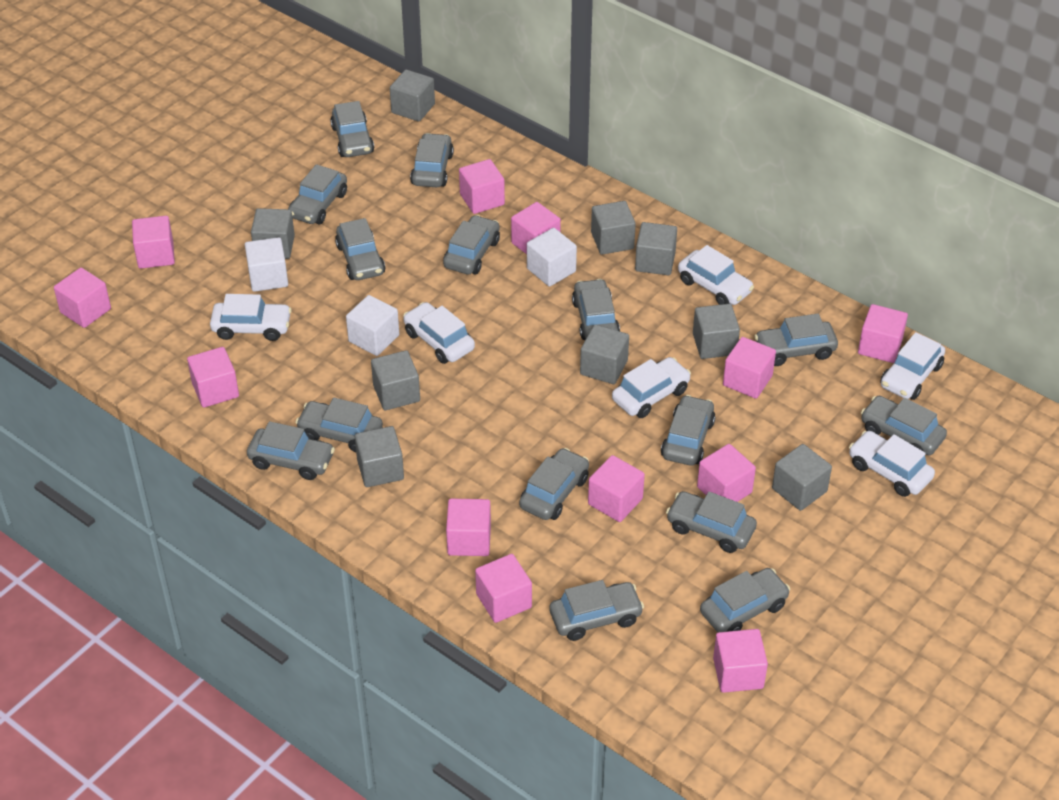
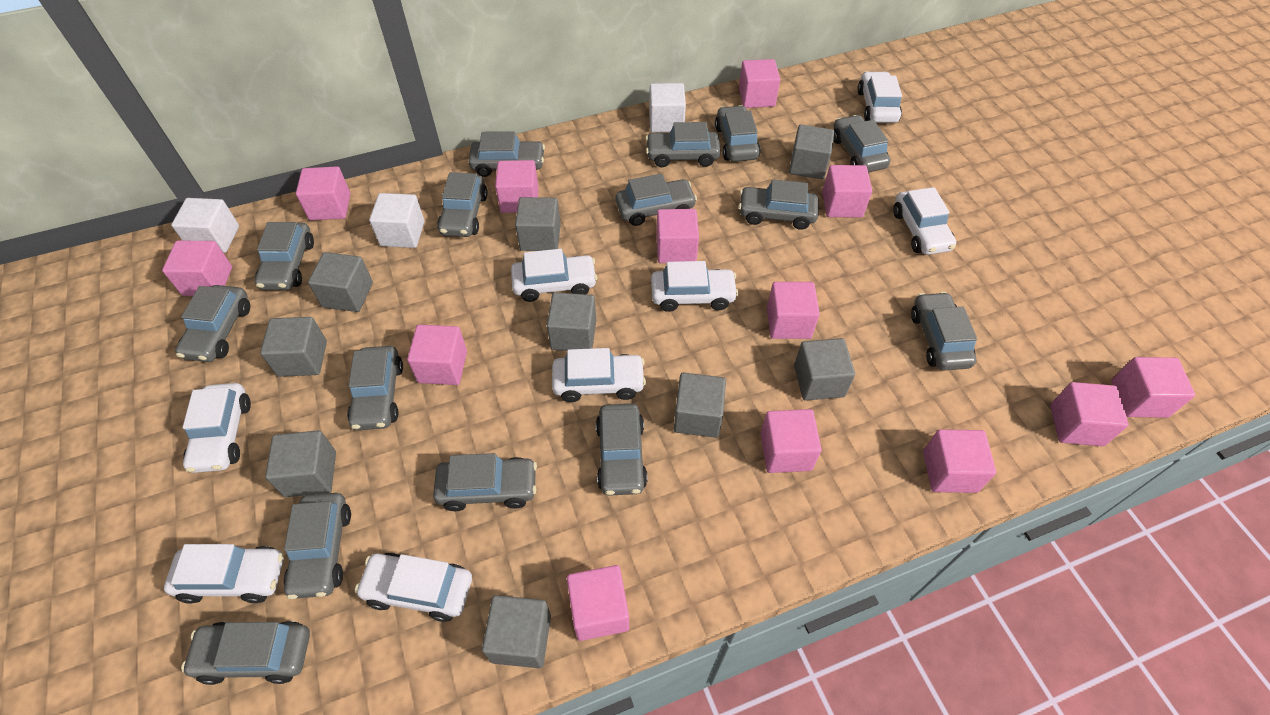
pink cube: [54,268,111,328] [132,216,175,269] [187,347,239,408] [446,498,491,556] [459,159,505,214] [475,554,532,623] [511,202,561,254] [588,455,645,522] [697,444,756,502] [713,629,768,693] [723,337,776,399] [858,304,908,363] = 12 -> [162,241,232,296] [296,167,351,220] [407,325,467,385] [495,160,539,213] [567,565,629,641] [656,209,699,263] [739,59,780,108] [761,409,822,473] [767,282,820,339] [822,165,872,218] [923,429,996,493] [1050,382,1129,446] [1111,357,1195,418] = 13
white car: [210,294,292,341] [403,302,475,364] [612,357,691,418] [678,245,754,305] [849,431,935,497] [880,332,945,400] = 6 -> [164,544,284,604] [183,383,251,473] [355,553,472,622] [511,249,597,302] [552,348,646,402] [651,261,739,312] [857,71,902,123] [893,187,956,255] = 8

